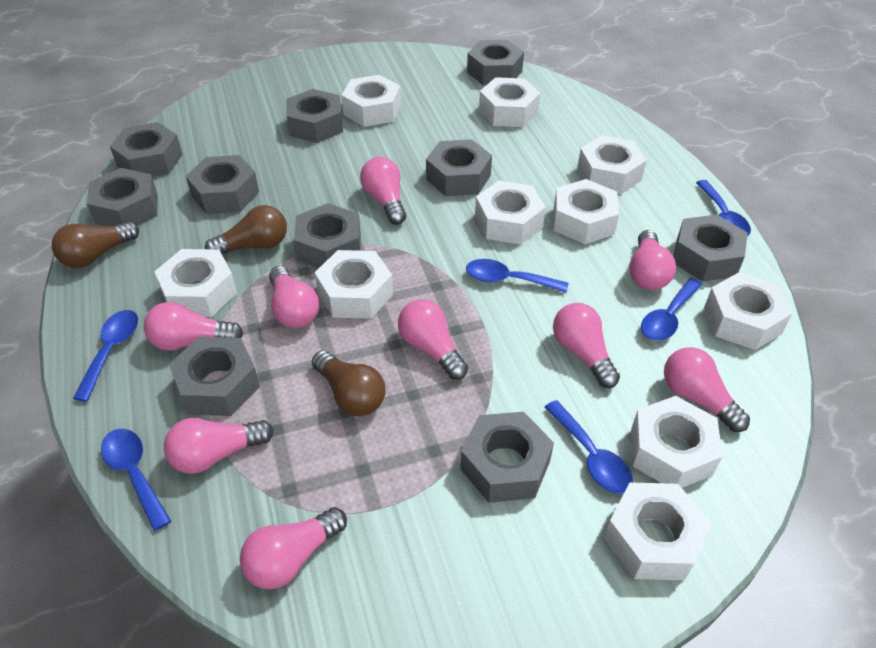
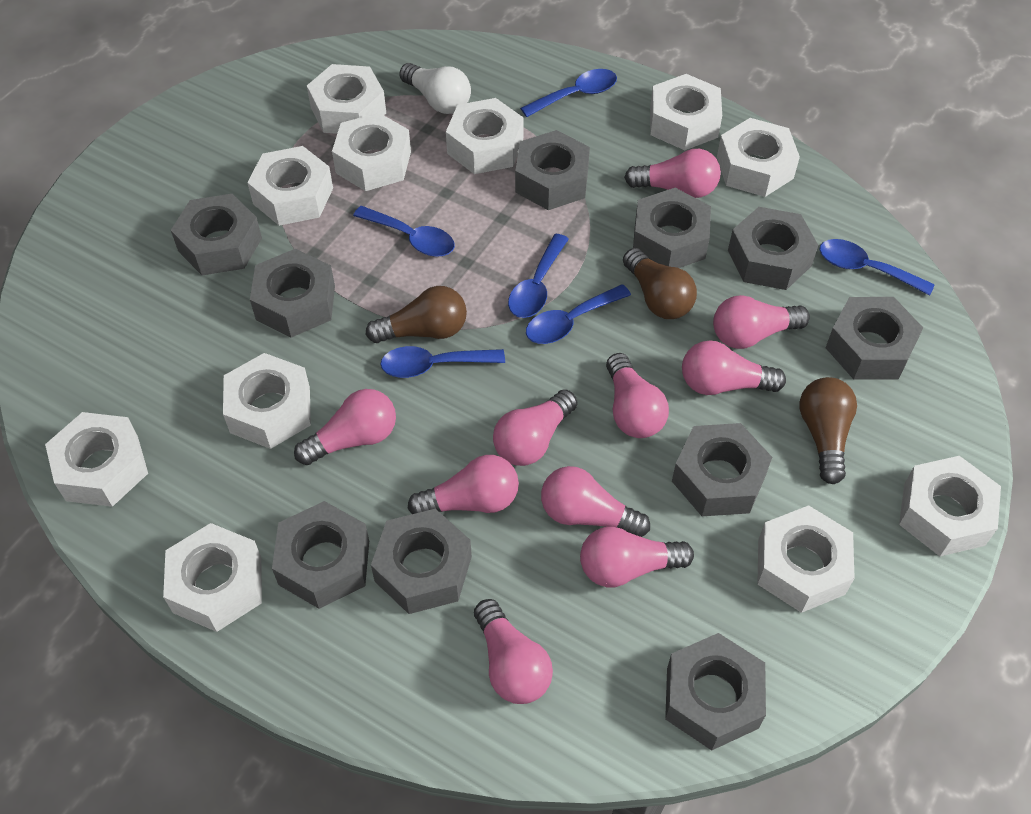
pink light bulb: [144,302,243,351] [164,418,274,474] [240,507,347,589] [269,266,319,328] [360,157,406,225] [398,299,468,380] [553,303,620,388] [629,230,676,290] [664,347,750,432] = 9 -> [294,389,396,465] [408,455,519,514] [474,599,553,704] [493,389,577,466] [541,466,650,537] [580,526,694,587] [606,353,669,438] [624,149,721,198] [682,340,786,395] [713,295,810,349] = 10
white light bulb: none = 0 -> [399,63,471,114] = 1
white nut: [154,249,237,317] [315,250,393,319] [342,75,401,127] [475,181,546,244] [479,77,540,127] [553,179,619,244] [577,135,647,194] [604,482,711,580] [631,396,723,488] [704,272,793,350] = 10 -> [45,412,148,507] [163,523,262,632] [223,353,311,449] [247,146,333,226] [307,64,386,134] [332,112,411,191] [446,98,524,174] [650,74,722,150] [717,118,800,197] [757,505,855,613] [899,456,1001,556] = 11

